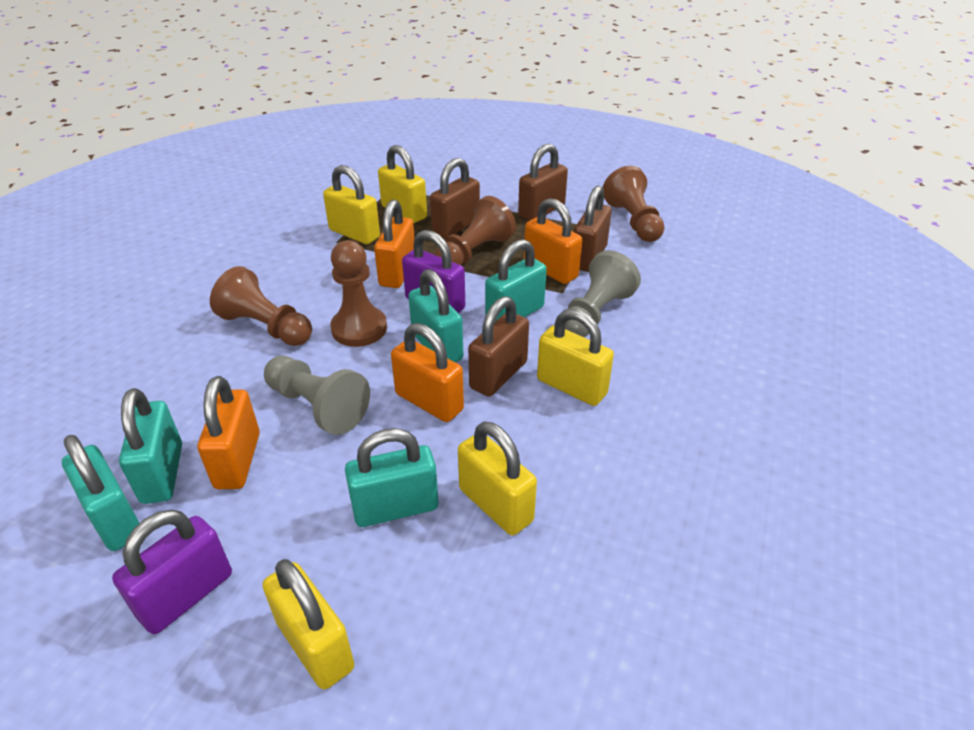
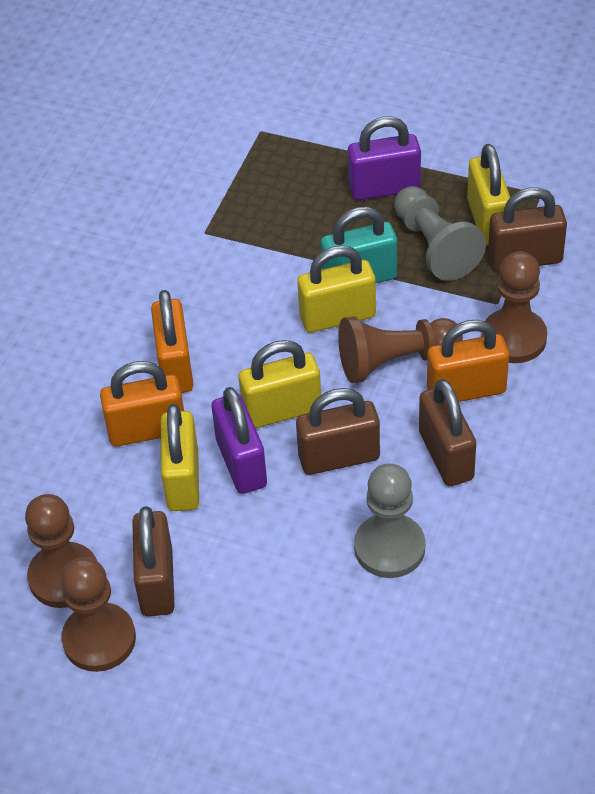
orange padlock: [198,376,260,489] [374,199,414,288] [391,323,464,422] [524,198,582,284] = 4 -> [100,361,184,447] [151,290,194,393] [427,320,509,402] = 3
turquoise padlock: [62,435,139,551] [119,388,182,504] [345,428,439,527] [408,269,463,362] [485,239,547,321] = 5 -> [321,207,397,283] = 1
yellow padlock: [262,559,354,690] [323,165,380,244] [378,145,427,223] [458,422,537,536] [537,309,614,406] = 5 -> [161,404,199,511] [239,340,321,428] [297,245,376,333] [467,144,510,245] = 4

